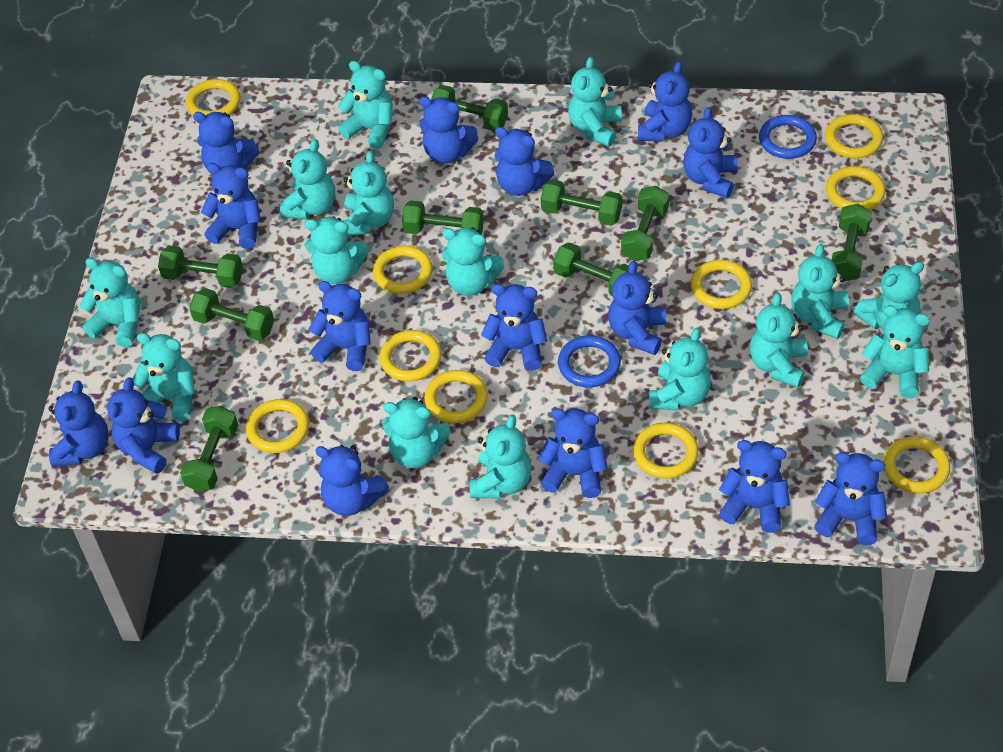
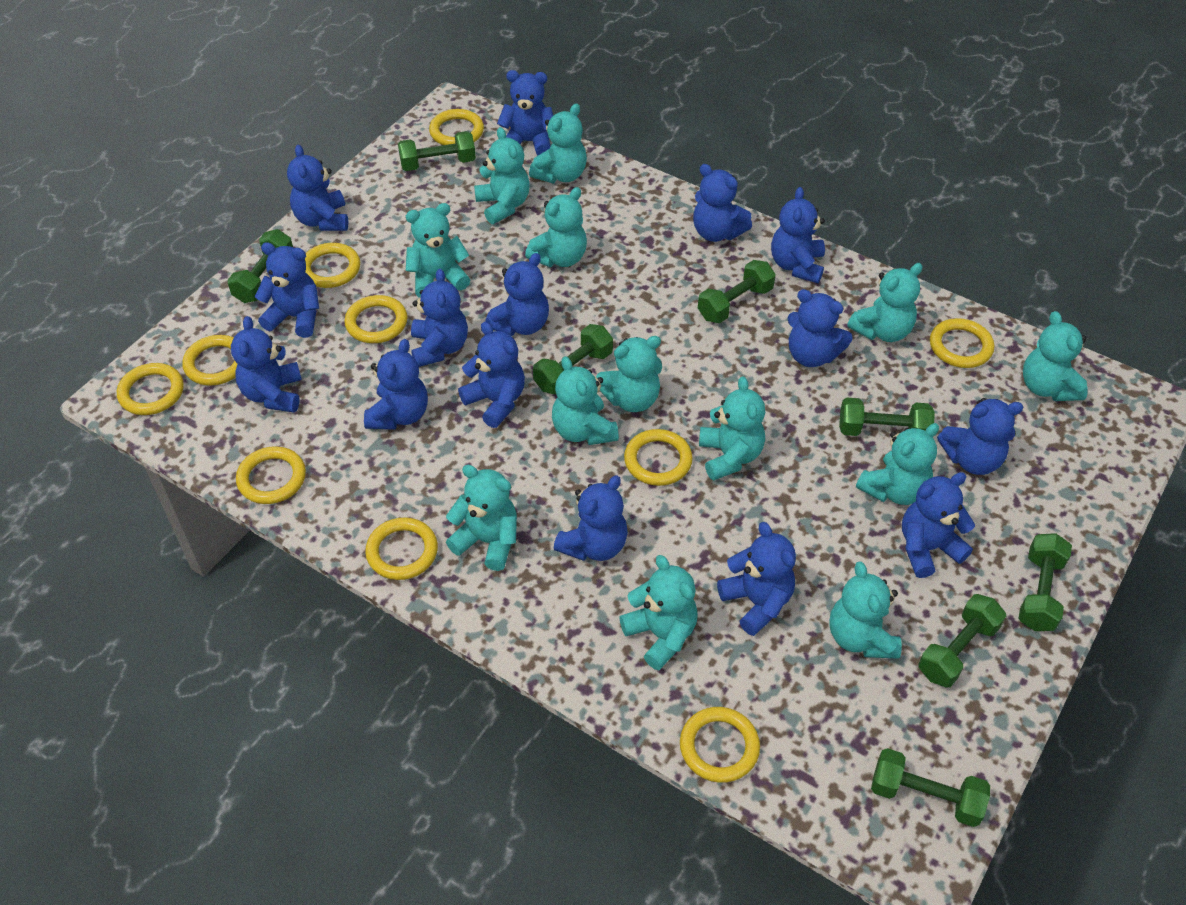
blue ring: [558,335,621,388] [759,115,817,159] = 2 -> none = 0
green dumbbell: [158,246,243,288] [180,406,238,492] [189,288,274,341] [402,201,484,235] [431,85,508,131] [541,180,622,226] [553,242,629,296] [621,186,669,261] [831,204,872,281] = 9 -> [227,229,293,303] [398,131,476,171] [533,324,613,394] [698,260,776,323] [839,398,935,436] [871,748,990,827] [918,594,1006,687] [1019,533,1072,631] = 8
turquoise teddy bear: [80,258,140,347] [133,333,195,421] [280,139,335,219] [305,216,368,284] [338,61,393,149] [343,151,394,237] [383,397,450,468] [442,227,504,295] [470,414,532,498] [568,57,622,147] [649,328,711,410] [750,293,808,388] [791,244,849,339] [853,261,924,330] [860,305,930,398] = 15 -> [406,203,470,298] [446,465,517,571] [474,127,530,224] [525,187,587,267] [529,103,587,183] [552,356,619,445] [596,336,662,412] [619,555,698,670] [699,376,765,481] [829,562,902,659] [847,263,923,342] [856,423,939,505] [1023,311,1088,401] = 13

